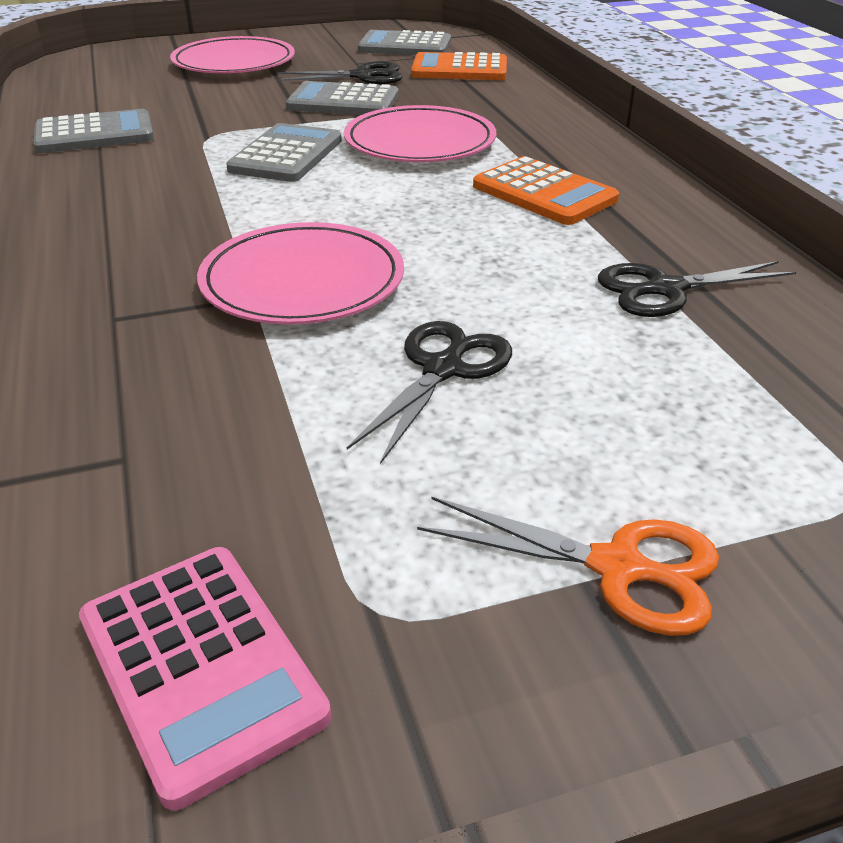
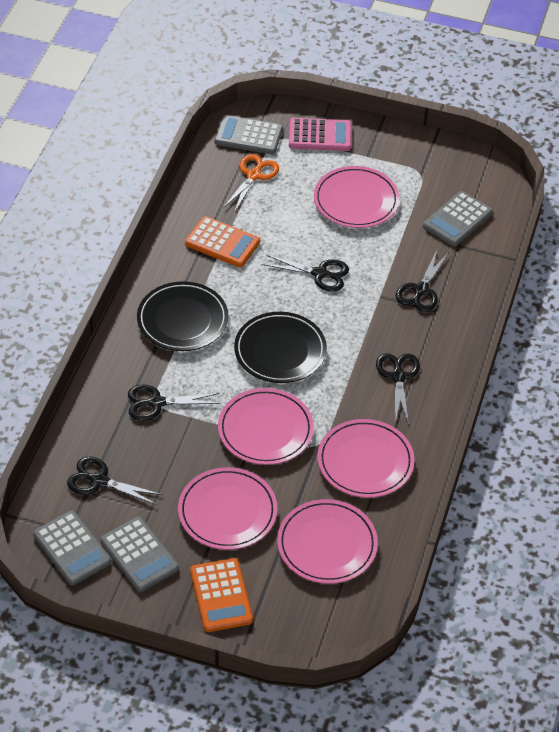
black plate: none = 0 -> [137,281,228,351] [234,312,327,383] = 2
black scissors: [277,61,402,84] [347,321,512,464] [598,261,796,317] = 3 -> [67,457,163,505] [128,385,220,421] [262,254,349,292] [376,353,420,425] [396,248,449,312] = 5
pink plate: [170,36,295,73] [197,222,404,325] [344,105,496,162] = 3 -> [178,467,277,550] [218,388,314,465] [277,499,378,584] [314,166,400,228] [317,419,415,498] = 5

